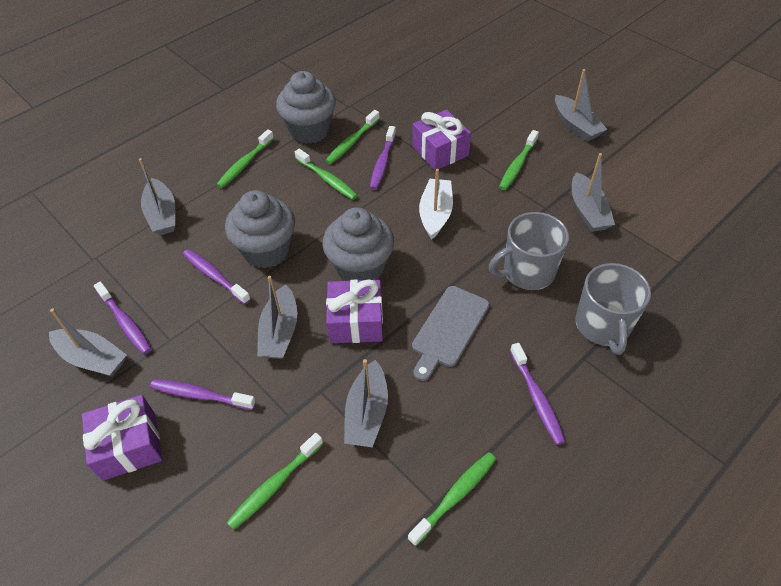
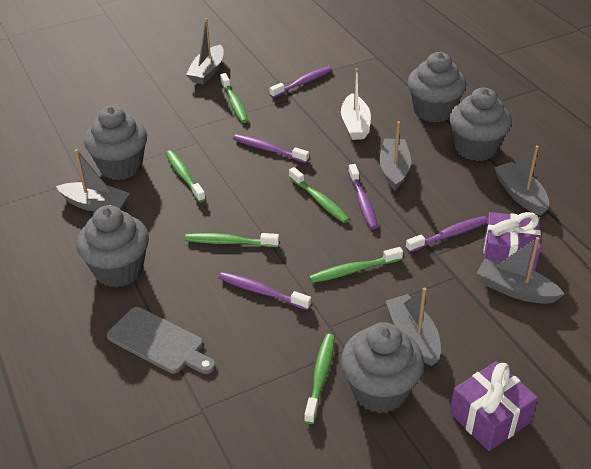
grey cupcake: [225,190,295,268] [276,71,336,144] [323,207,394,281] = 3 -> [76,205,149,288] [84,106,147,180] [341,322,424,413] [408,52,466,123] [449,88,512,161] = 5
grey mug: [488,212,569,290] [576,263,651,355] = 2 -> none = 0
purple gift: [82,395,163,481] [326,279,383,343] [412,110,471,170] = 3 -> [450,361,538,451] [483,212,541,271] = 2

